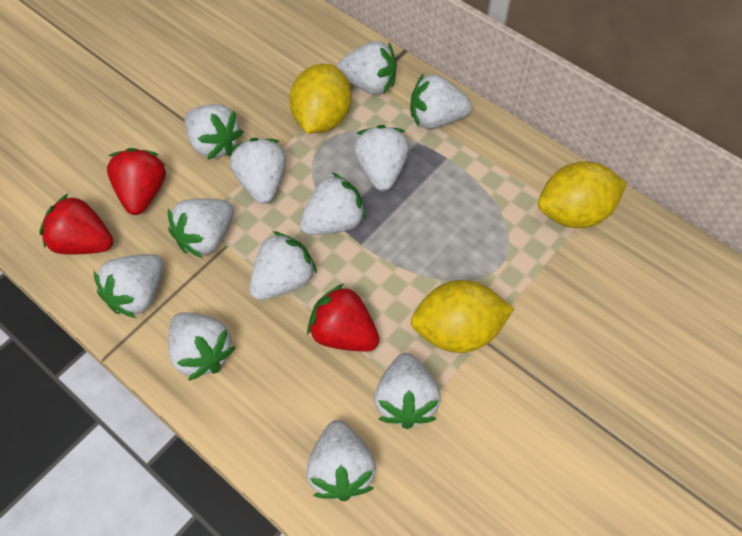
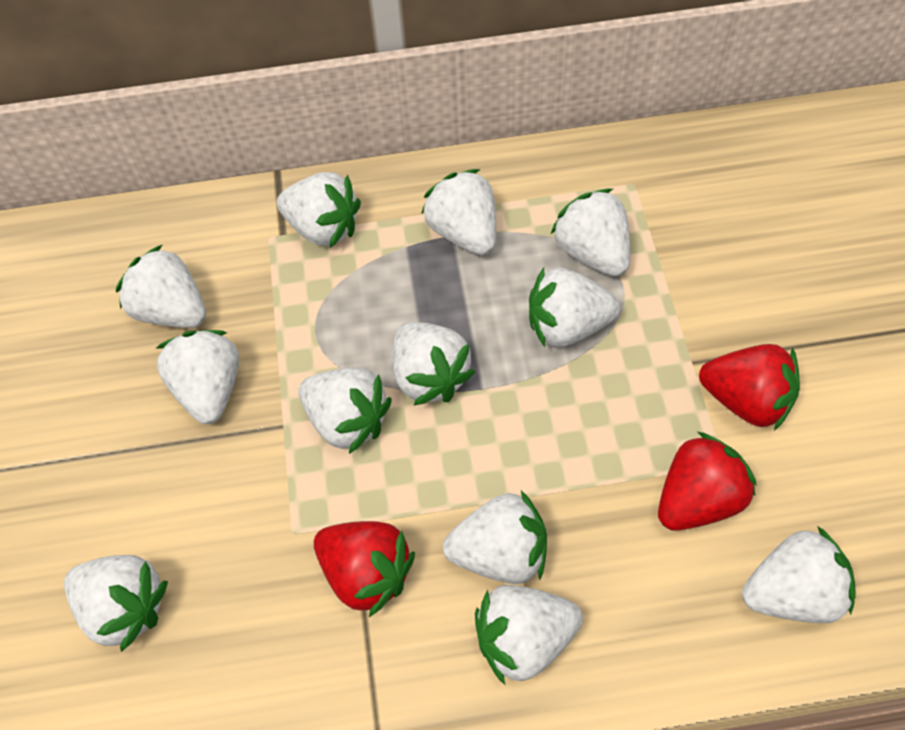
yellow lemon: [290,64,351,134] [411,280,514,353] [538,161,627,228] = 3 -> none = 0

